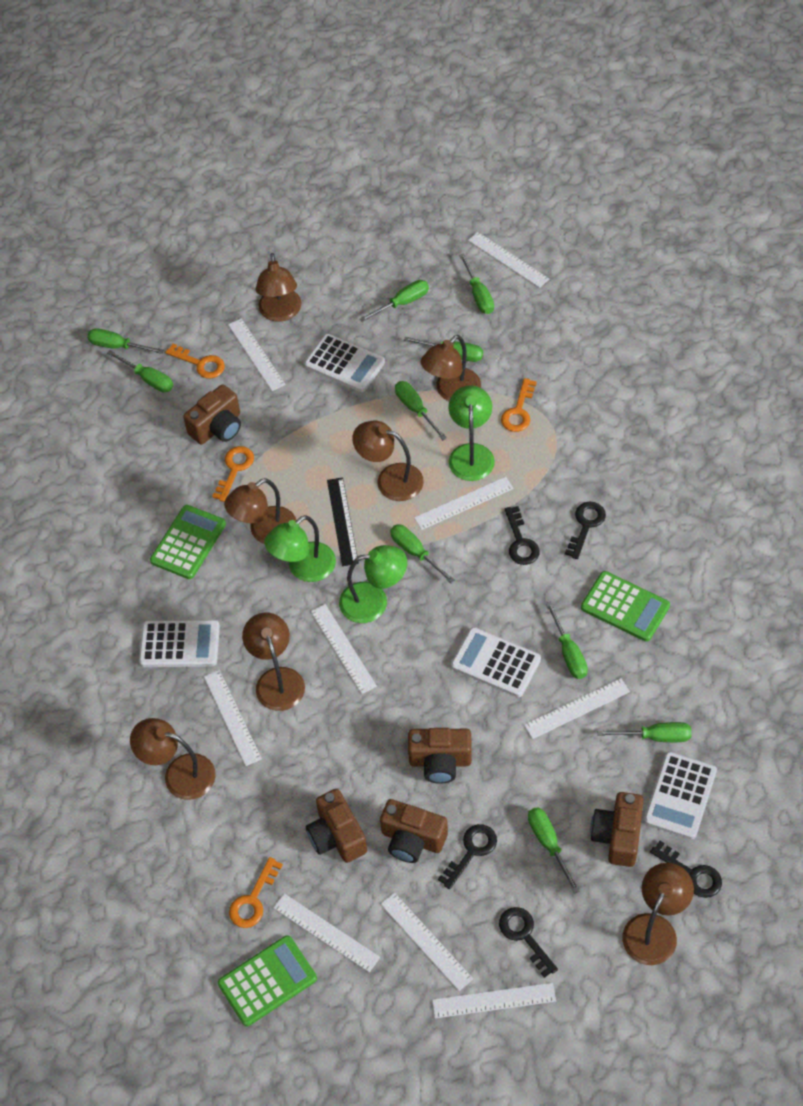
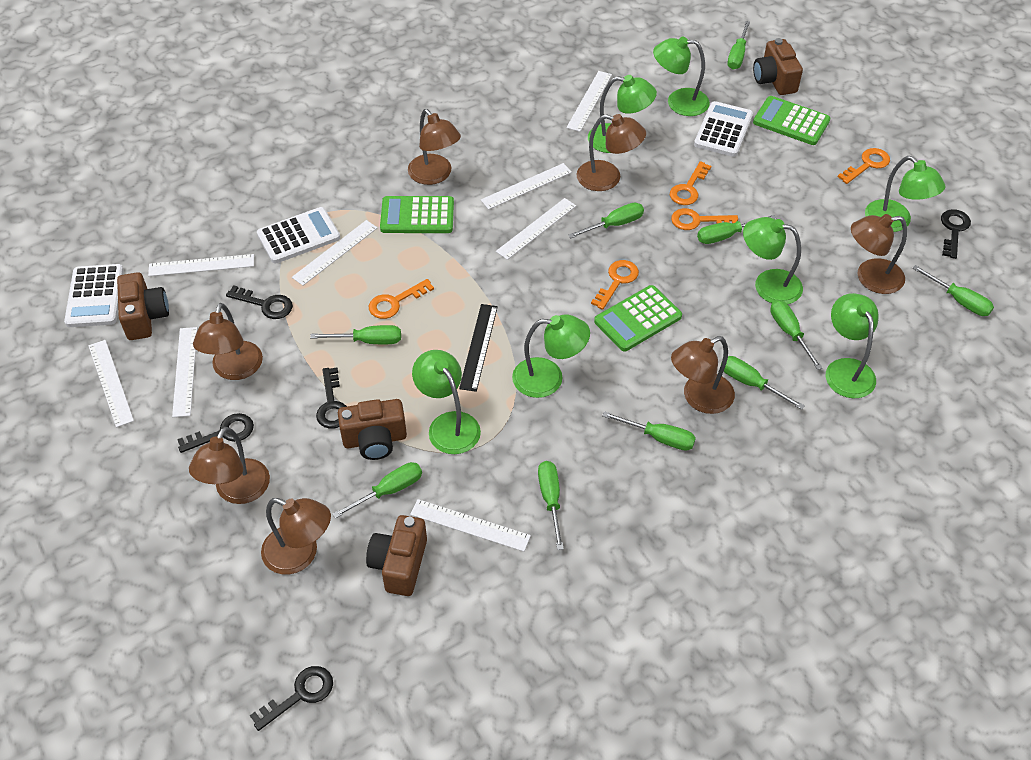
brown camera: [183,384,241,445] [306,789,367,863] [380,799,448,863] [408,728,472,784] [590,792,644,867] = 5 -> [117,272,169,340] [338,399,407,460] [366,515,427,596] [753,38,803,95] = 4
green lamp: [264,515,336,582] [339,545,407,623] [448,385,495,481] = 3 -> [412,350,481,454] [512,314,590,398] [588,75,657,153] [653,36,710,116] [743,217,803,304] [826,293,879,398] [865,156,946,232] = 7
orange key: [165,344,225,378] [212,446,254,502] [229,857,283,928] [501,378,537,432] = 4 -> [369,279,434,319] [591,260,639,310] [670,161,711,205] [671,208,738,230] [838,148,890,184] = 5
white calculator: [139,620,220,667] [304,334,385,392] [451,627,541,697] [644,752,717,839] = 4 -> [64,264,124,327] [257,207,340,264] [694,101,753,157] = 3
white ruler: [204,670,262,766] [228,319,286,391] [273,893,380,972] [310,604,377,694] [380,892,473,991] [414,477,514,530] [432,983,556,1018] [468,232,549,288] [524,678,630,739] = 9 -> [88,340,134,427] [148,254,254,276] [172,327,197,417] [292,220,377,286] [410,499,531,552] [481,163,572,210] [496,198,576,260] [566,71,612,132] = 8

